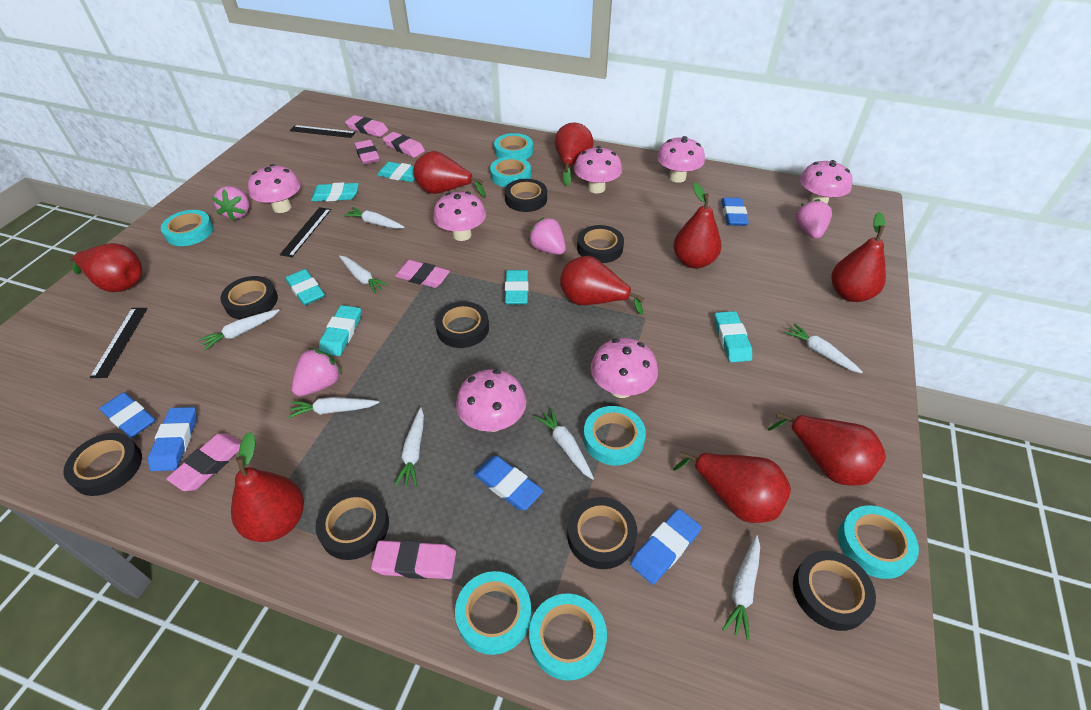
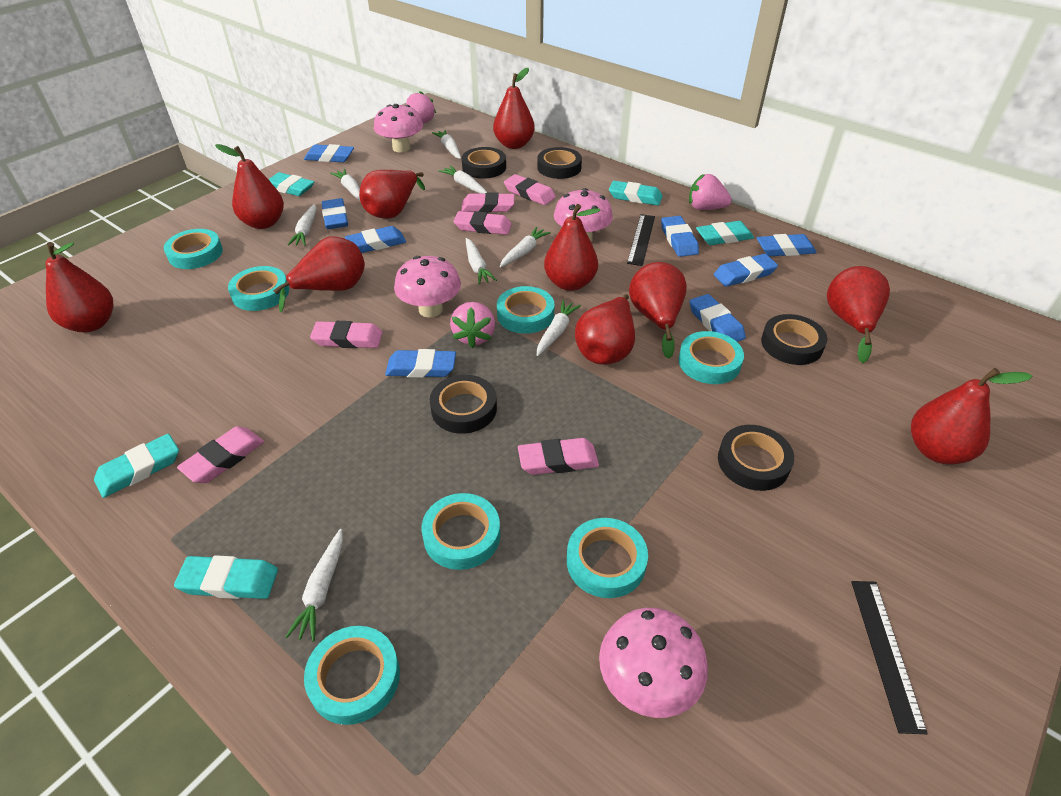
black ruler: [90,308,148,378] [280,207,331,257] [290,125,356,138] = 3 -> [627,214,655,266] [851,581,928,734] = 2
black tape: [63,433,142,496] [220,276,278,319] [315,489,389,560] [435,301,489,348] [505,179,547,212] [567,497,637,569] [577,225,624,263] [793,551,876,631] = 8 -> [430,375,497,434] [462,147,506,179] [537,147,582,179] [718,425,794,491] [761,314,827,365] = 5
blue eraser: [100,392,155,438] [148,407,197,471] [474,456,543,510] [630,509,701,584] [721,198,749,226] = 5 -> [304,144,354,162] [321,198,348,229] [345,226,406,253] [385,349,456,378] [661,216,699,257] [689,294,746,342] [714,254,778,287] [757,234,817,256] = 8
pink mushroom: [248,164,301,213] [433,191,486,241] [456,369,526,432] [574,146,622,193] [591,338,658,398] [657,136,705,183] [800,160,853,204] = 7 -> [374,104,423,153] [394,256,461,318] [554,188,613,242] [599,608,708,718] = 4
pink strawberry: [212,186,250,221] [292,348,342,396] [528,217,566,255] [796,199,832,239] = 4 -> [406,91,436,124] [450,302,495,348] [689,174,732,210] = 3
red pear: [68,243,142,292] [231,432,304,542] [413,151,486,197] [555,122,593,186] [560,256,644,315] [673,183,721,268] [673,452,791,523] [768,412,886,486] [832,212,886,302] = 9 -> [46,242,113,332] [215,144,284,229] [273,236,365,312] [359,170,425,219] [493,68,535,149] [544,204,601,291] [575,294,635,365] [629,262,687,359] [827,266,890,363] [911,368,1032,464] = 10
turquoise eraser: [286,269,325,306] [311,182,359,201] [319,305,361,356] [377,162,415,182] [505,270,529,305] [715,311,752,362] = 6 -> [94,434,179,498] [174,555,278,599] [268,172,314,196] [609,181,663,206] [696,221,754,245] = 5

